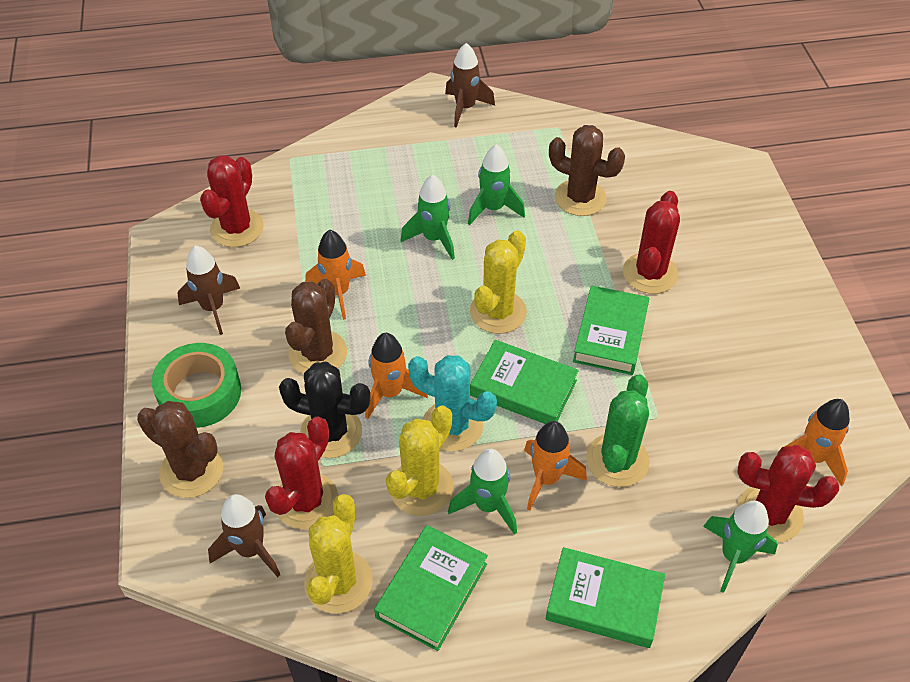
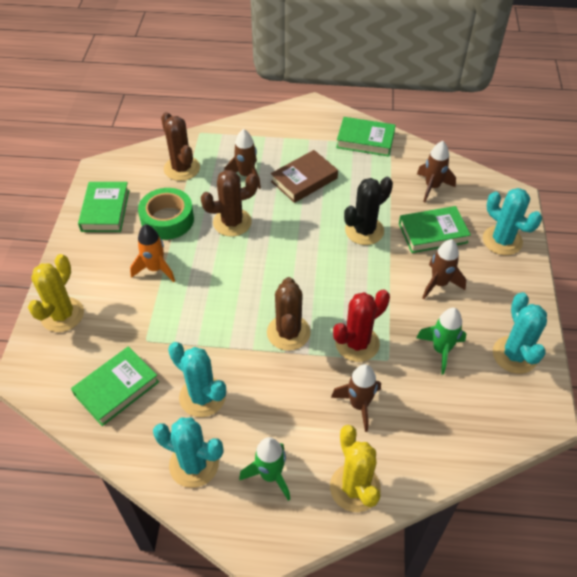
brown book: none = 0 -> [271,150,338,203] = 1
brown rocket: [177,245,240,335] [208,494,280,577] [445,43,495,128] = 3 -> [224,129,261,189] [331,364,381,432] [417,141,456,202] [422,239,467,299] = 4
green cactus: [586,374,650,487] = 1 -> none = 0
green rocket: [401,175,455,260] [448,449,517,535] [468,144,525,225] [703,501,778,593] = 4 -> [239,437,290,501] [416,308,466,375] = 2
orange rocket: [305,230,366,320] [365,333,428,419] [524,421,587,511] [774,399,850,486] = 4 -> [130,224,175,282] = 1
red cactus: [200,155,264,247] [265,417,338,529] [623,191,680,294] [737,445,839,543] = 4 -> [333,289,390,362] = 1
turquoise cactus: [408,355,497,451] = 1 -> [153,417,223,488] [168,342,226,417] [483,188,542,255] [493,292,547,374] = 4
yellow cactus: [304,494,373,614] [386,406,454,516] [470,230,527,334] = 3 -> [28,254,84,332] [330,425,381,512] = 2

